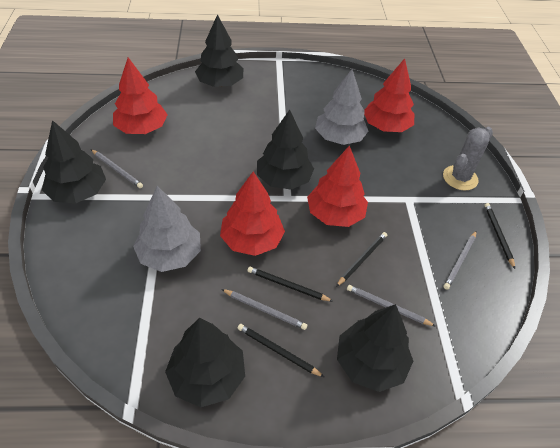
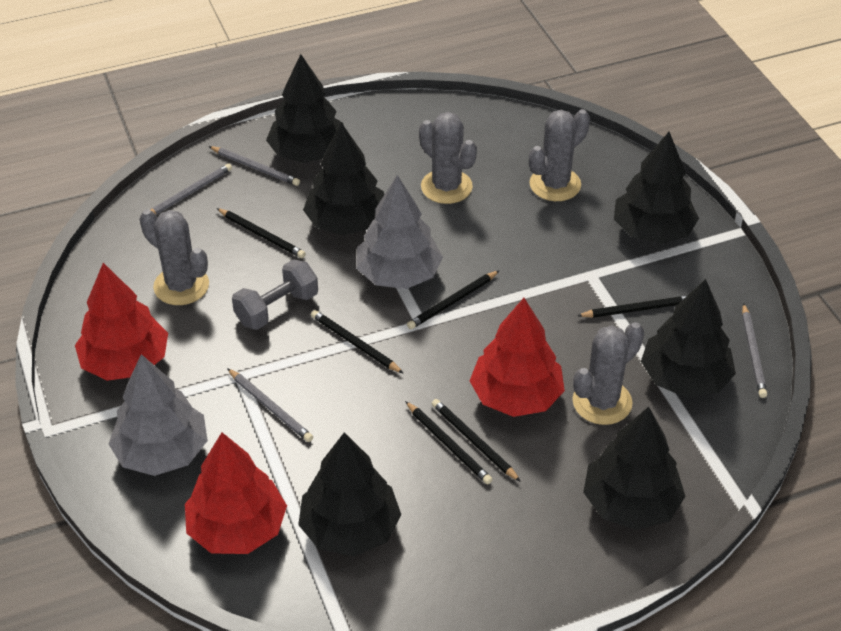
black pencil: [238,324,324,377] [248,267,333,301] [336,232,387,287] [485,203,515,269] = 4 -> [216,208,306,258] [311,310,404,374] [405,401,493,484] [407,270,500,329] [431,399,521,482] [577,296,686,318] = 6
black tree: [42,120,106,203] [165,318,245,407] [195,14,243,87] [257,110,314,190] [337,304,413,392] = 5 -> [266,54,344,163] [298,432,401,556] [303,123,384,235] [583,407,686,530] [614,132,699,244] [641,279,736,398] = 6
grey cactus: [443,127,493,191] = 1 -> [140,209,209,305] [419,112,477,204] [529,109,590,201] [572,322,644,425] = 4
grey dumbbell: none = 0 -> [232,259,318,330] = 1
red tree: [113,57,168,134] [220,171,285,256] [307,145,368,227] [364,58,414,132] = 4 -> [75,263,168,381] [185,432,287,554] [470,298,565,417] = 3

